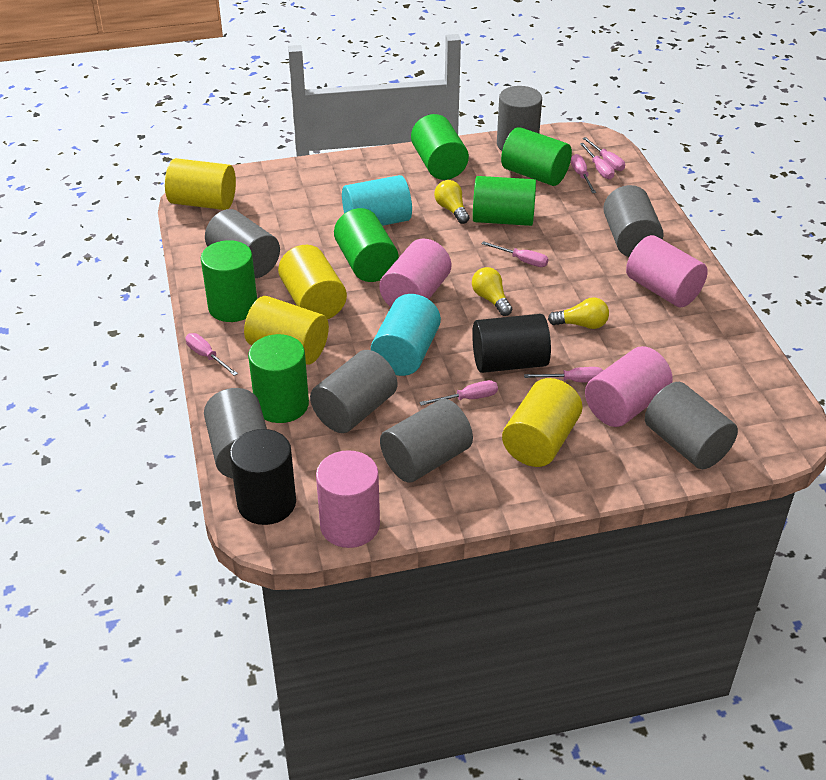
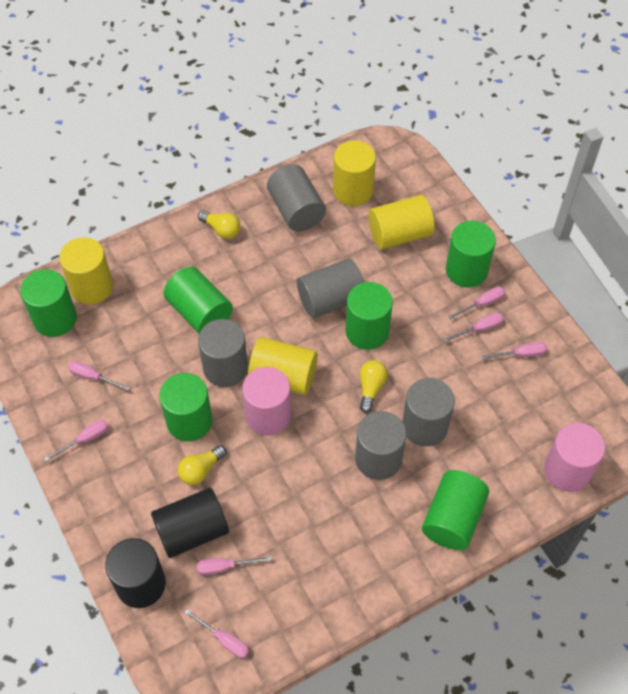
grey cylinder: [204,388,267,479] [205,209,280,278] [310,350,397,433] [380,399,473,483] [497,86,542,151] [603,185,664,257] [645,382,738,469] = 7 -> [198,319,248,387] [267,164,326,232] [297,259,364,318] [355,411,406,480] [402,378,455,447] = 5
pink cylinder: [316,450,380,548] [379,238,451,307] [585,346,673,427] [626,235,708,307] = 4 -> [242,367,291,435] [544,423,605,492] = 2
turquoise cylinder: [342,175,412,226] [371,294,441,376] = 2 -> none = 0

